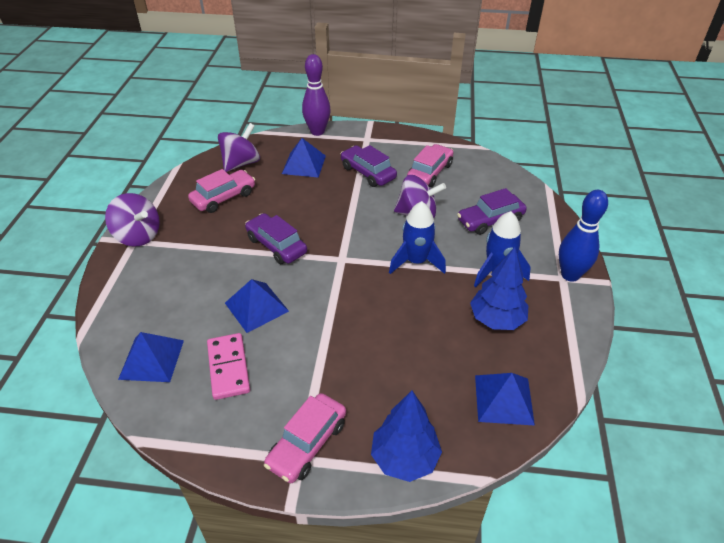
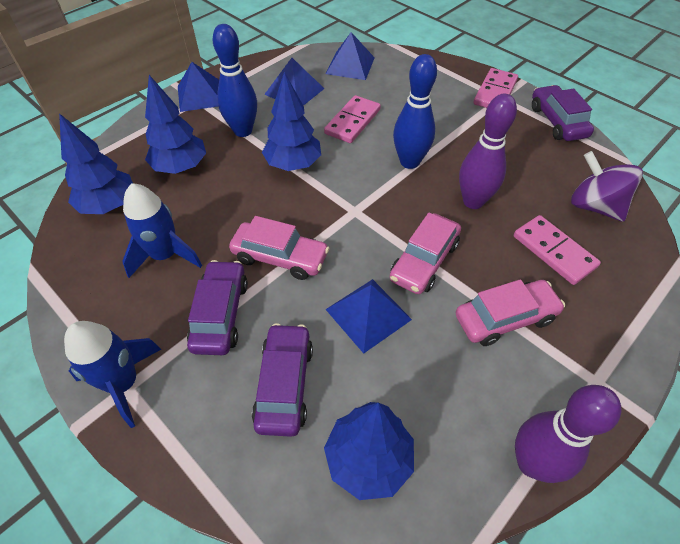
blue bowling pin: [559,190,608,282] = 1 -> [212,24,257,137] [393,54,437,169] = 2
blue tree: [371,390,442,482] [470,247,528,330] = 2 -> [59,113,133,214] [145,75,206,174] [262,72,321,171] [324,402,414,500] = 4
pink domino: [207,333,250,400] = 1 -> [324,95,381,143] [473,68,518,108] [514,215,601,285] = 3
purple bowling pin: [302,54,331,136] = 1 -> [459,94,517,209] [515,385,621,483] = 2
purple spinning top: [105,193,160,247] [218,123,260,172] [394,175,446,218] = 3 -> [571,151,643,222] = 1

